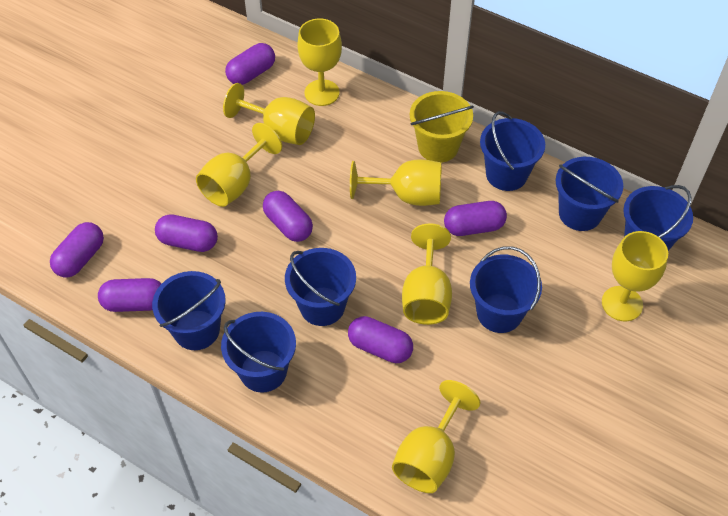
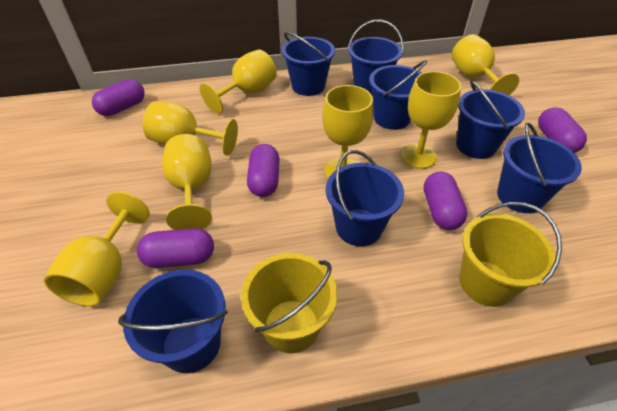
purple capsule: [50,222,104,277] [98,278,161,312] [155,214,218,252] [225,43,275,85] [263,191,313,242] [348,316,413,363] [444,201,507,236] = 7 -> [92,79,145,116] [137,228,214,268] [247,144,279,197] [424,172,468,230] [538,107,587,153] = 5
yellow bucket: [410,91,474,163] = 1 -> [241,253,338,353] [459,202,562,307] = 2

